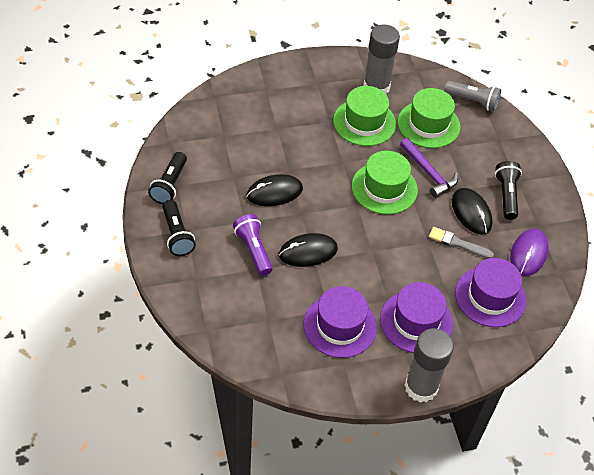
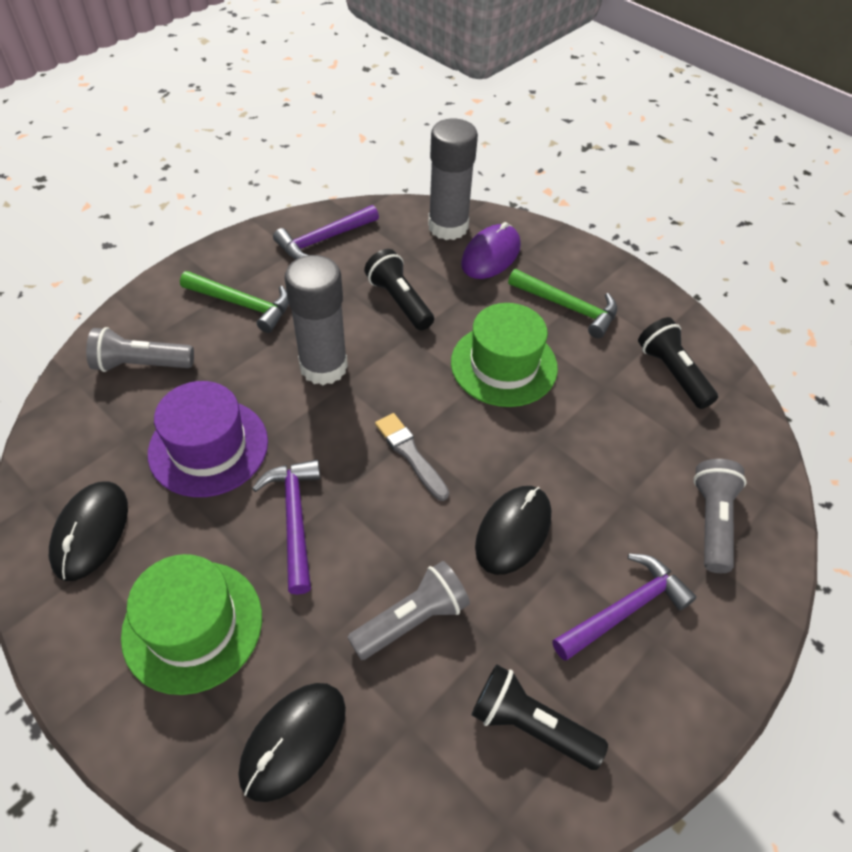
green hammer: none = 0 -> [180,271,289,333] [508,269,617,338] = 2
green hat: [333,86,396,146] [352,151,418,215] [398,88,460,148] = 3 -> [121,554,262,695] [451,303,558,407] = 2
grey flashlight: [444,81,501,111] = 1 -> [86,327,194,372] [348,561,470,660] [693,459,746,573] = 3
purple flashlight: [233,214,273,276] = 1 -> none = 0
purple hammer: [400,138,458,198] = 1 -> [252,459,320,595] [273,205,379,260] [552,554,696,661] = 3
purple hat: [303,286,377,358] [380,282,453,353] [455,258,527,327] = 3 -> [148,381,268,497] = 1

